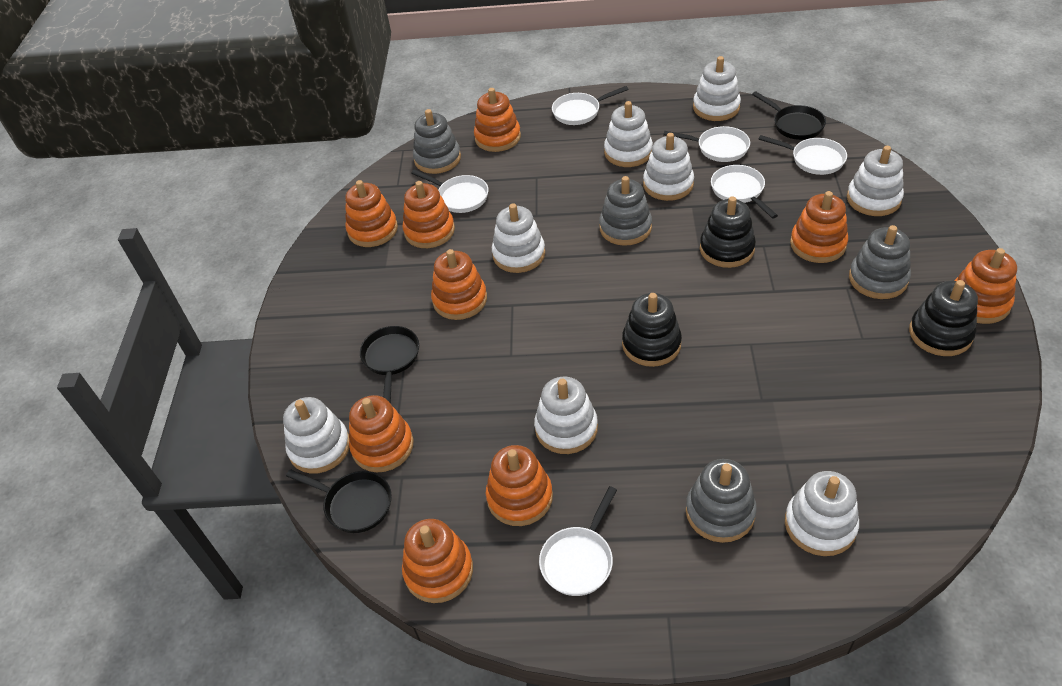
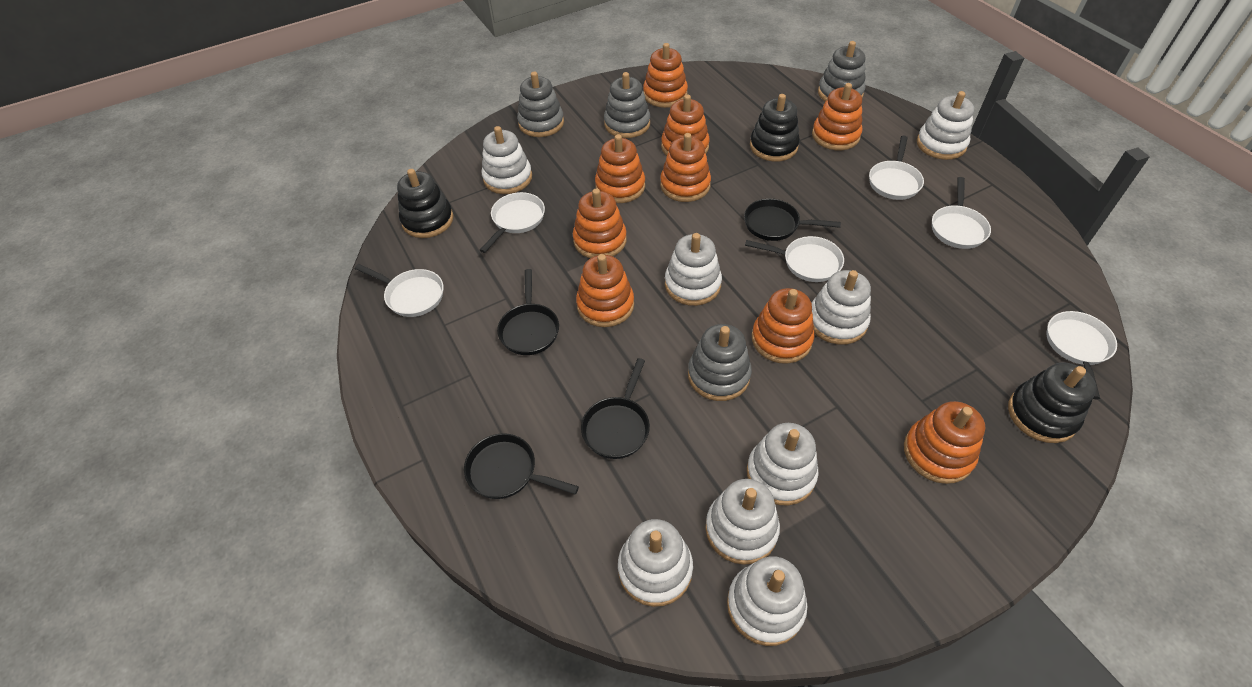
black pan: [286,469,392,533] [360,326,419,403] [752,91,826,140] = 3 -> [464,433,579,499] [497,269,559,355] [581,358,650,459] [744,199,841,241] = 4

